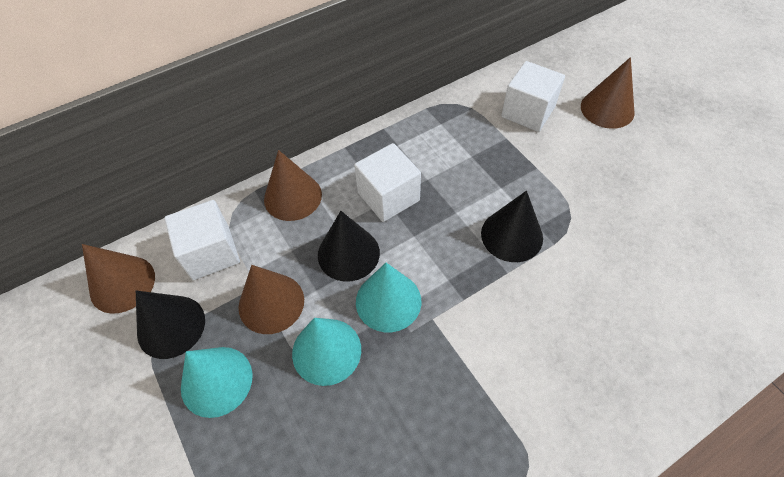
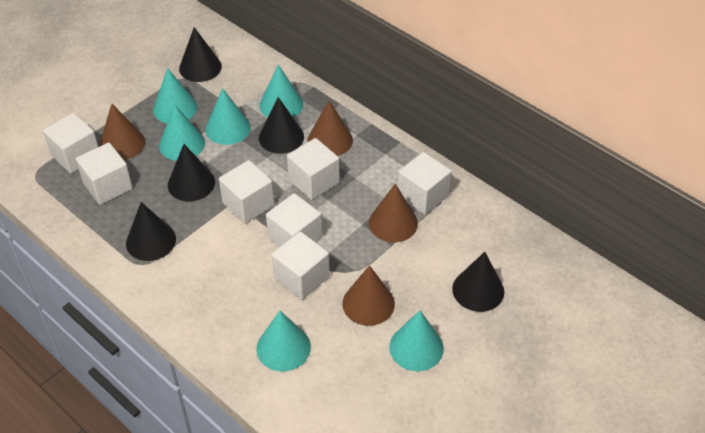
black cone: [136,291,205,359] [318,211,380,282] [481,191,543,262] = 3 -> [126,202,176,261] [168,144,215,202] [179,27,222,82] [259,97,304,154] [452,252,504,312] = 5
turquoise cone: [181,347,253,418] [292,318,361,386] [356,263,421,332] = 3 -> [153,68,197,123] [159,104,205,161] [205,88,251,145] [256,311,311,371] [259,65,303,118] [389,310,444,371] = 6
white cube: [164,200,240,280] [354,143,421,222] [501,61,565,132] = 3 -> [43,113,98,174] [76,143,133,205] [219,160,274,224] [266,193,322,248] [272,232,330,300] [287,138,340,200] [398,152,452,215] = 7

